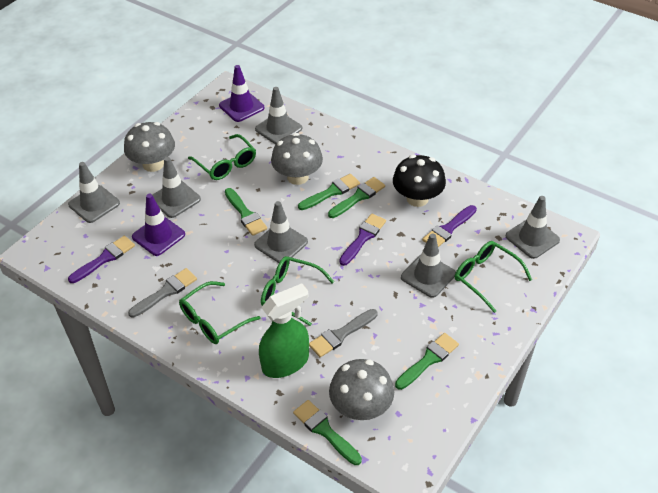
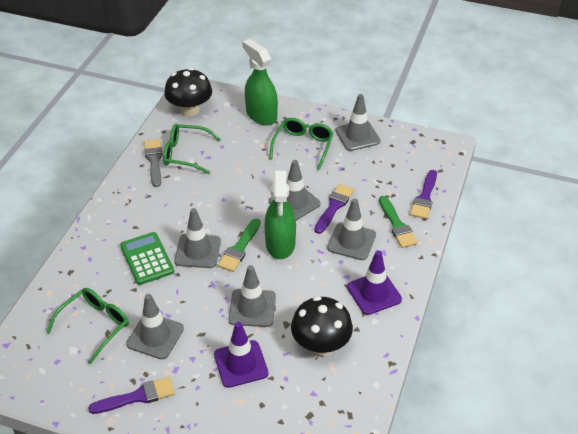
black mushroom: [393,155,446,207] = 1 -> [164,68,212,116] [291,296,353,356] = 2
green brush: [225,188,267,236] [293,400,362,465] [298,174,360,210] [328,177,385,218] [395,333,459,390] = 5 -> [218,218,261,272] [379,196,418,248] = 2
green calculator: none = 0 -> [120,232,174,285] = 1
green glasses: [179,281,260,344] [188,134,256,180] [261,256,334,326] [455,241,532,313] = 4 -> [46,288,129,365] [163,124,221,174] [269,118,334,170] = 3
green spray bottle: [259,283,309,378] = 1 -> [242,39,278,125] [265,171,296,259] = 2
grey brush: [128,268,197,318] [309,309,377,357] = 2 -> [144,139,162,187] = 1
grey mushroom: [124,122,175,172] [271,133,323,185] [329,359,394,420] = 3 -> none = 0

